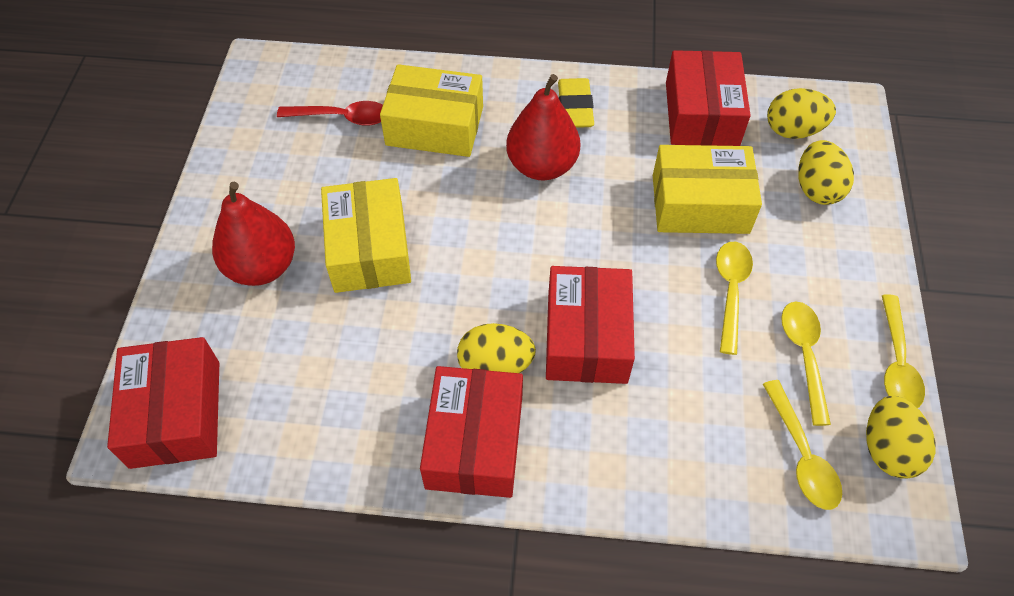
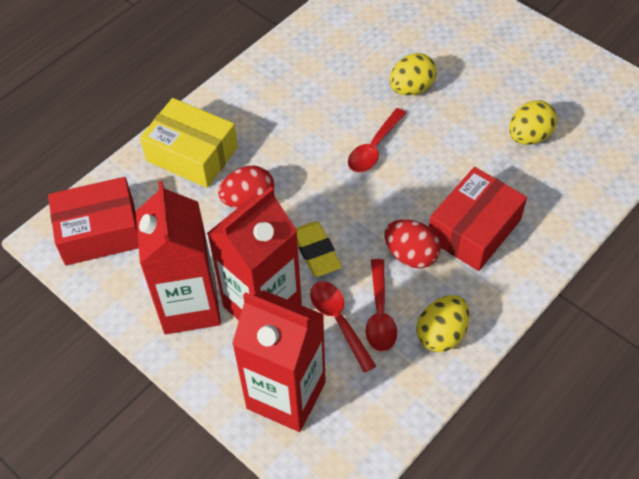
red box: [107,337,219,469] [420,366,523,498] [546,266,635,384] [666,50,751,146] = 4 -> [48,177,139,265] [429,167,527,271] = 2
red carton: none = 0 -> [136,181,221,334] [207,187,302,320] [232,290,326,432] = 3
red egg: none = 0 -> [218,166,275,209] [385,219,441,268] = 2
red pear: [212,182,295,286] [506,74,580,180] = 2 -> none = 0
red spoon: [277,101,383,126] = 1 -> [310,281,376,372] [348,108,406,172] [366,259,397,351] = 3
yellow box: [321,178,411,293] [380,64,483,157] [653,145,762,234] = 3 -> [140,98,238,188] = 1
yellow egg: [457,323,536,373] [767,88,836,139] [798,140,854,205] [866,396,936,479] = 4 -> [389,53,436,96] [416,295,470,352] [509,100,557,145] = 3
yellow spoon: [716,242,753,355] [763,380,842,510] [781,301,831,426] [882,294,925,408] = 4 -> none = 0

